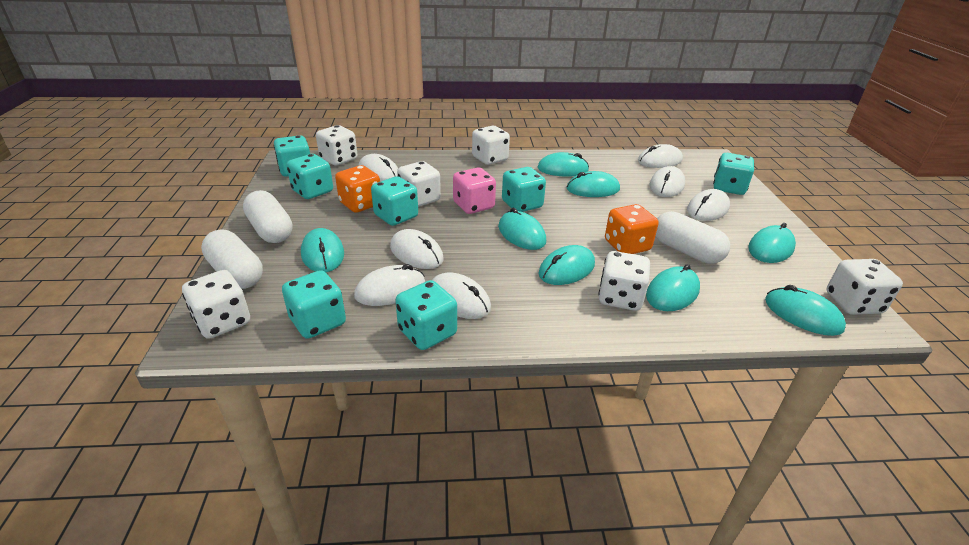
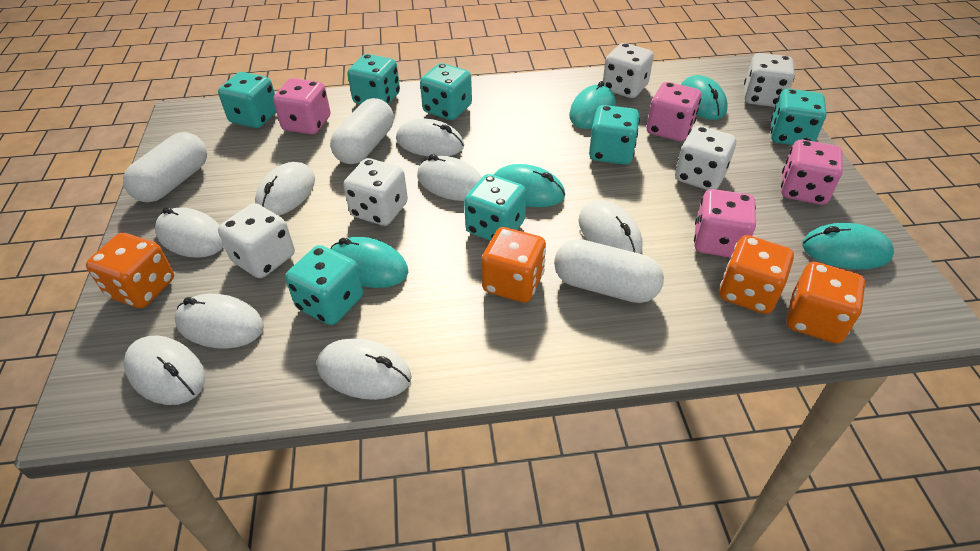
orange dice: [335,165,380,213] [605,204,659,254] = 2 -> [86,233,174,308] [481,227,546,303] [720,235,794,314] [787,262,865,344] = 4
pink dice: [453,168,496,214] = 1 -> [273,78,330,135] [647,82,701,141] [694,189,756,258] [781,140,843,205] = 4
turquoise mouse: [301,228,344,272] [498,208,546,250] [538,152,589,177] [538,245,595,285] [567,171,620,197] [646,264,700,311] [748,223,796,263] [765,285,846,336] = 8 -> [331,237,408,288] [493,164,565,207] [569,81,616,129] [681,75,728,120] [802,223,894,270] = 5
white dice: [182,270,250,339] [316,125,357,166] [397,161,441,207] [472,126,510,165] [598,251,650,311] [826,259,903,315] = 6 -> [218,203,295,278] [343,158,408,226] [603,43,654,98] [675,126,736,190] [744,53,795,107] = 5
white mouse: [354,264,425,306] [359,154,398,182] [390,229,444,269] [432,272,491,319] [638,144,683,168] [650,166,685,197] [687,189,730,221] = 7 -> [124,336,205,405] [155,207,224,258] [175,294,264,349] [255,162,315,216] [317,338,412,400] [396,119,464,157] [417,154,482,201] [579,200,643,254] = 8

